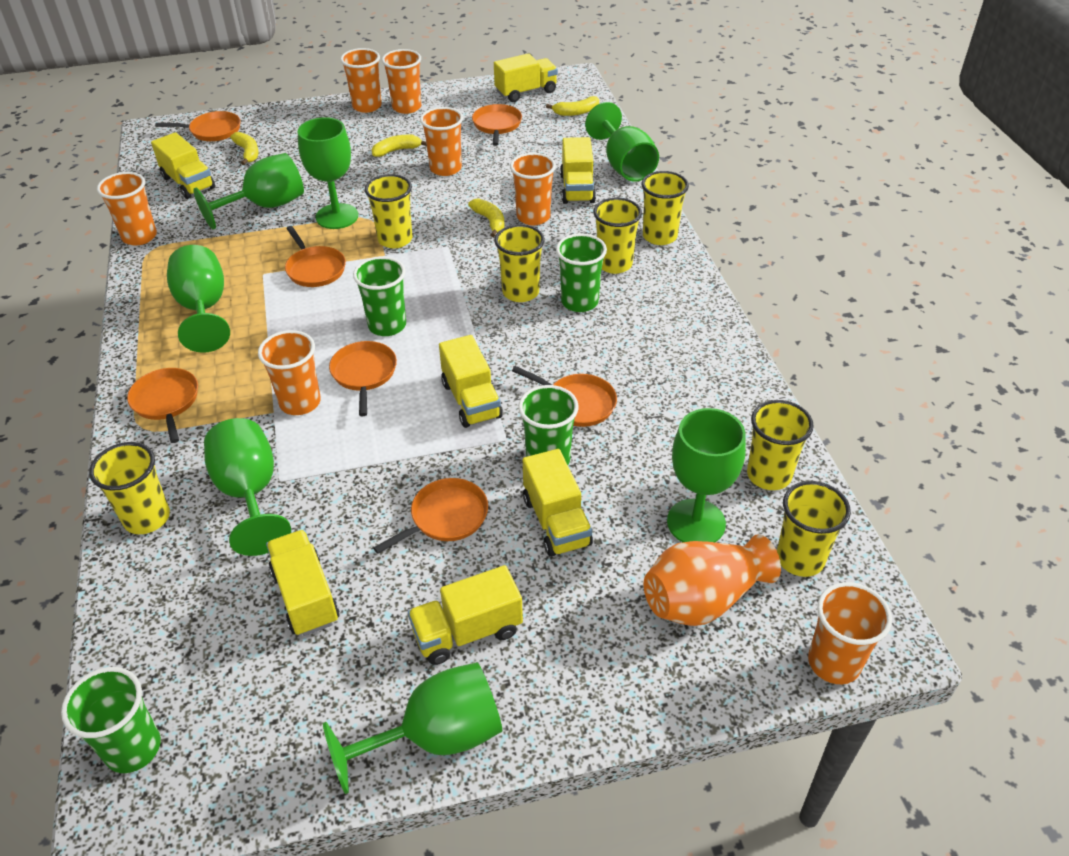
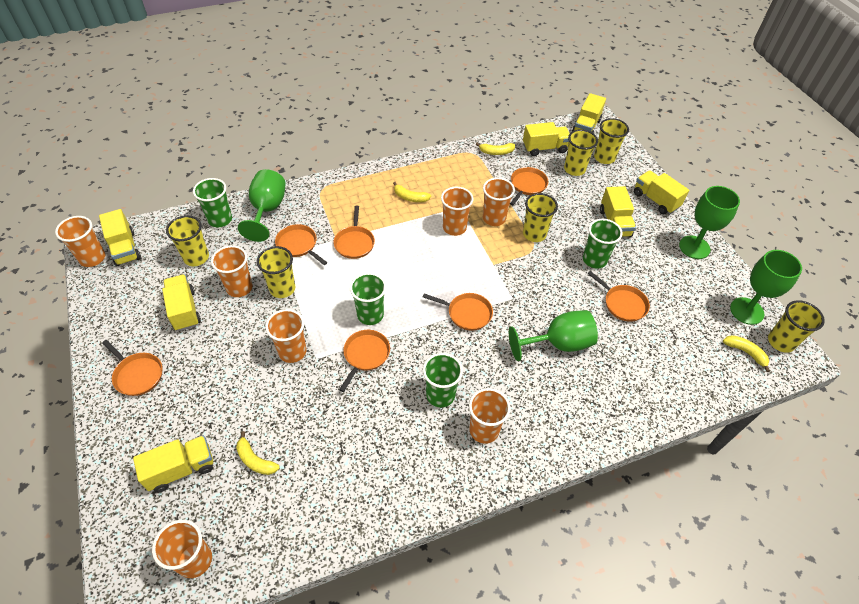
green goblet: [167,245,230,353] [193,153,304,230] [204,418,291,556] [298,117,358,229] [323,662,502,794] [585,102,659,182] [667,408,746,542] = 7 -> [238,169,286,242] [509,310,598,361] [679,186,740,259] [730,250,802,325] = 4
orange vase: [643,534,781,626] = 1 -> none = 0
yellow cup: [89,442,170,534] [365,174,413,248] [494,224,545,302] [593,198,642,274] [641,171,689,245] [747,400,814,490] [777,481,851,577] = 7 -> [166,215,209,266] [257,246,296,298] [523,193,558,242] [564,129,598,176] [594,118,629,164] [768,300,825,353] = 6

